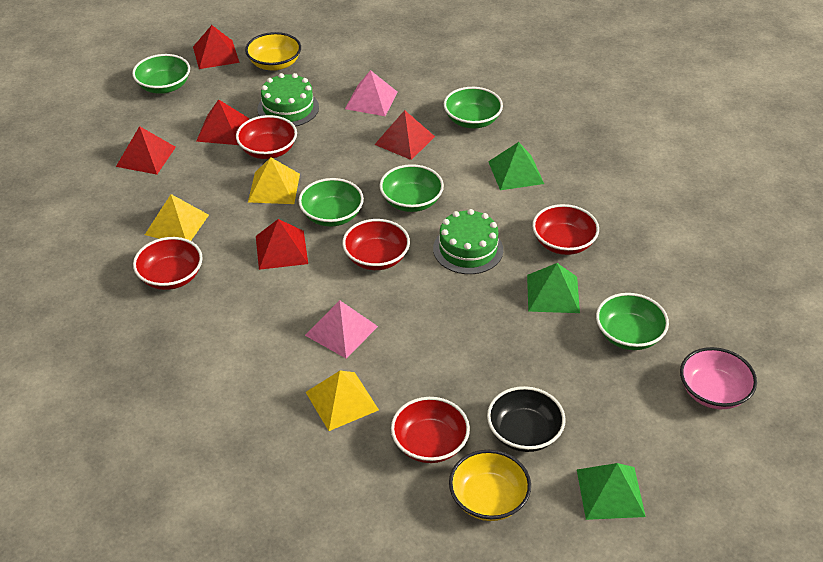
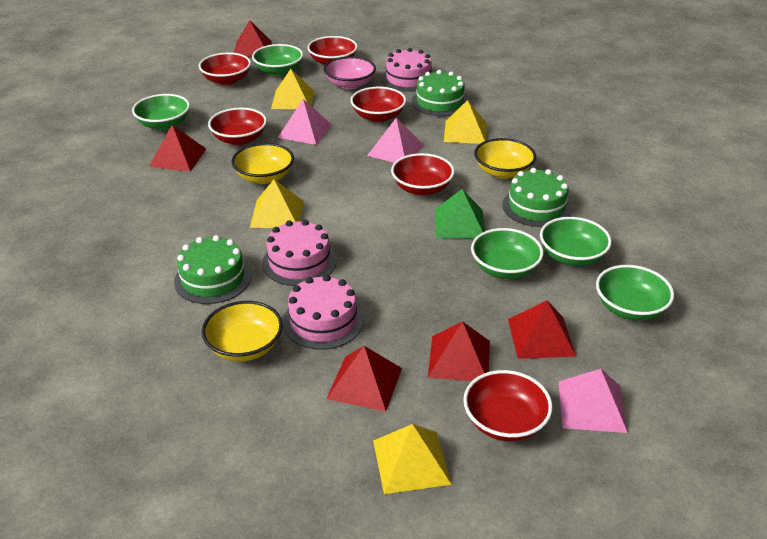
black bowl: [487,386,566,452] = 1 -> none = 0
green cake: [258,73,319,127] [433,209,503,274] = 2 -> [174,235,251,304] [412,70,468,116] [502,168,571,227] = 3
green pyramid: [488,142,544,190] [527,263,580,313] [577,463,646,520] = 3 -> [435,189,485,239] = 1
pink cake: none = 0 -> [262,220,337,286] [283,275,364,350] [381,48,432,92] = 3
pink pyramid: [305,300,378,358] [345,70,397,116] = 2 -> [278,99,332,145] [367,118,424,163] [559,369,628,433] = 3
red bowl: [133,237,203,290] [236,115,297,159] [342,219,410,270] [391,397,470,463] [532,204,599,255] = 5 -> [199,53,251,85] [208,108,267,145] [307,36,358,65] [351,87,406,122] [391,153,455,195] [463,370,553,441] = 6
yellow bowl: [245,32,301,71] [449,450,531,521] = 2 -> [202,301,283,362] [231,143,294,184] [474,138,536,179] = 3
yellow pyramid: [145,194,209,241] [248,157,300,204] [306,371,379,431] = 3 -> [250,180,303,228] [271,69,314,109] [373,424,452,494] [444,100,487,144] = 4

